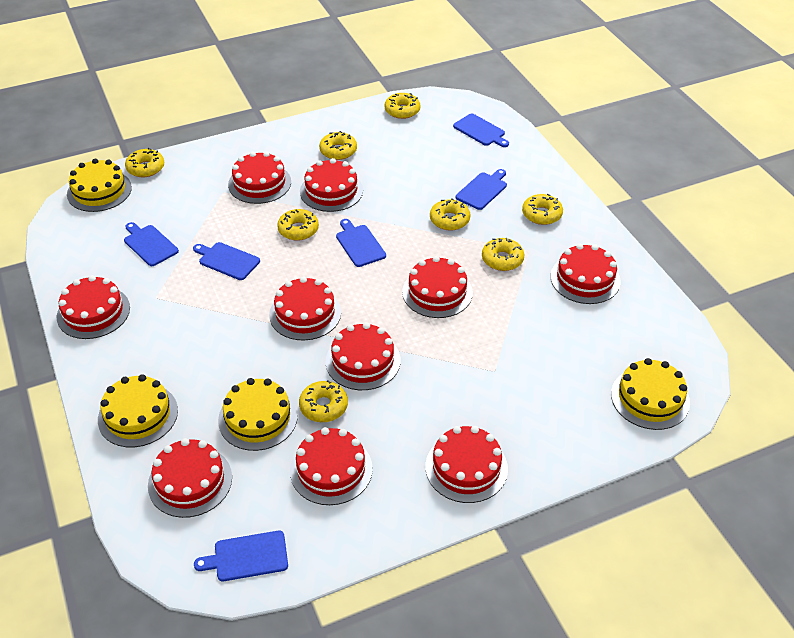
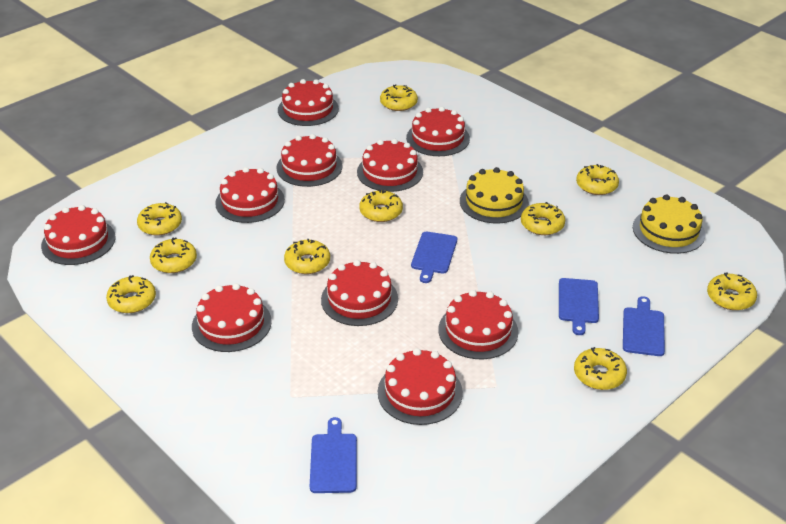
blue cutting board: [124,222,179,266] [193,242,260,280] [194,531,288,581] [336,219,386,267] [453,113,509,147] [456,169,507,210] = 6 -> [310,417,357,493] [411,232,457,283] [559,278,599,335] [623,296,665,356] = 4
yellow cake: [67,159,132,212] [98,374,178,447] [218,378,298,451] [611,358,690,430] = 4 -> [460,167,529,223] [633,194,706,254] = 2
yellow donut: [125,148,164,178] [277,209,319,241] [299,380,348,422] [319,131,357,160] [385,93,421,119] [430,198,471,230] [482,238,524,271] [522,194,563,225] = 8 -> [106,275,156,313] [137,202,182,236] [150,237,197,273] [284,239,330,274] [359,190,403,222] [380,84,418,111] [521,202,565,235] [574,347,627,390] [576,164,619,195] [707,272,757,310] = 10

